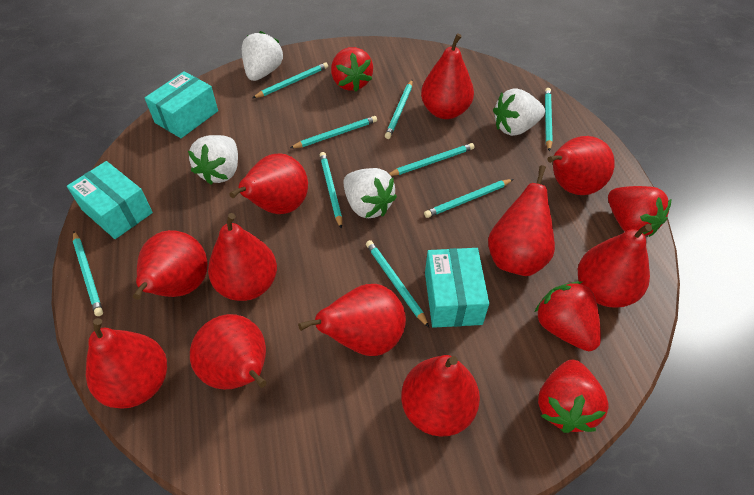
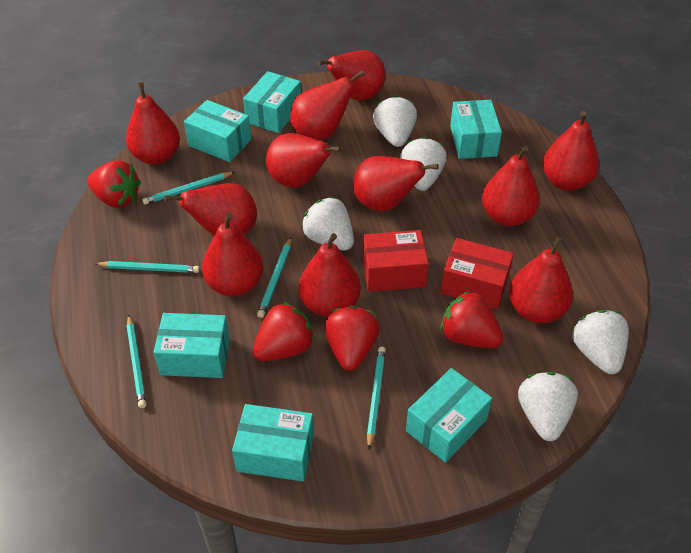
red box: none = 0 -> [363,230,429,292] [441,238,514,309] = 2
turquoise box: [67,161,153,239] [145,71,218,138] [425,248,489,328] = 3 -> [153,313,230,378] [184,100,251,162] [232,404,314,481] [243,71,301,133] [406,368,492,463] [450,100,502,159] = 6
turquoise pencil: [73,231,103,316] [253,62,328,98] [290,116,377,148] [320,152,342,229] [366,240,429,327] [385,80,413,139] [389,143,475,176] [424,179,513,218] [545,88,553,152] = 9 -> [95,261,200,273] [127,315,146,408] [142,172,235,205] [257,237,291,318] [367,347,386,449] = 5
white strawberry: [188,135,238,185] [242,31,283,81] [343,168,397,218] [493,88,545,136] = 4 -> [301,197,354,250] [373,95,417,147] [400,137,447,191] [518,372,578,441] [572,310,629,374] = 5

